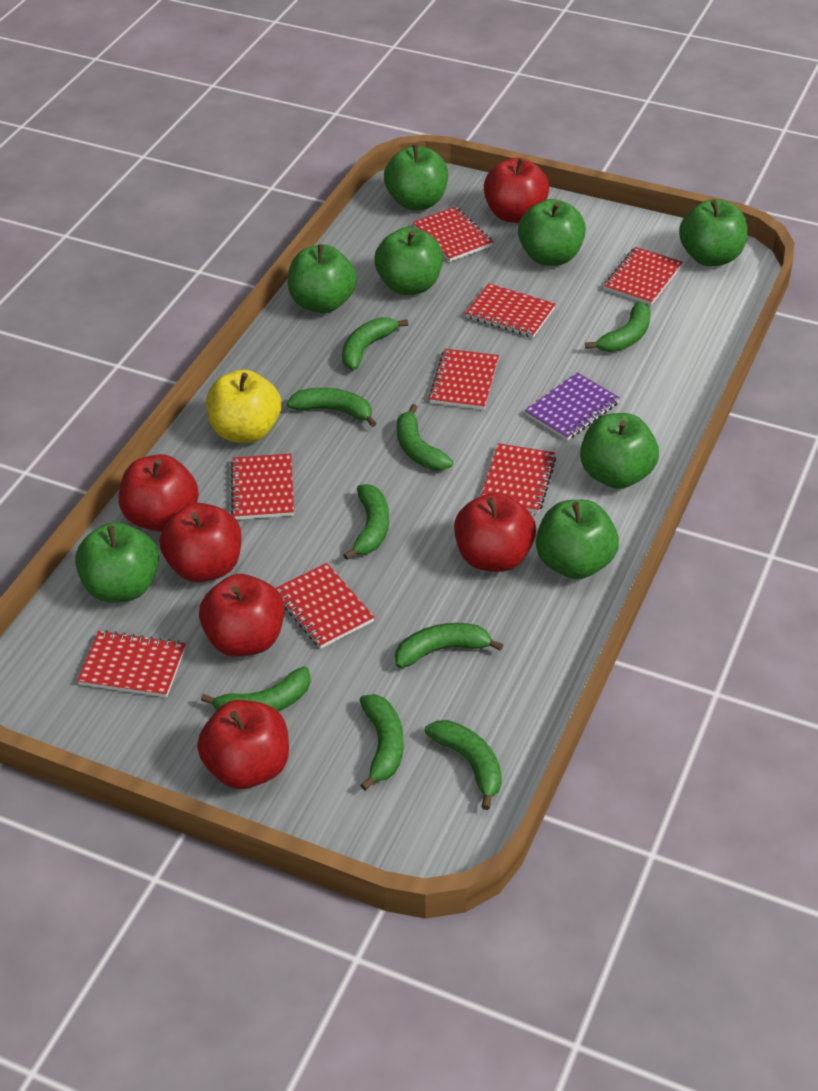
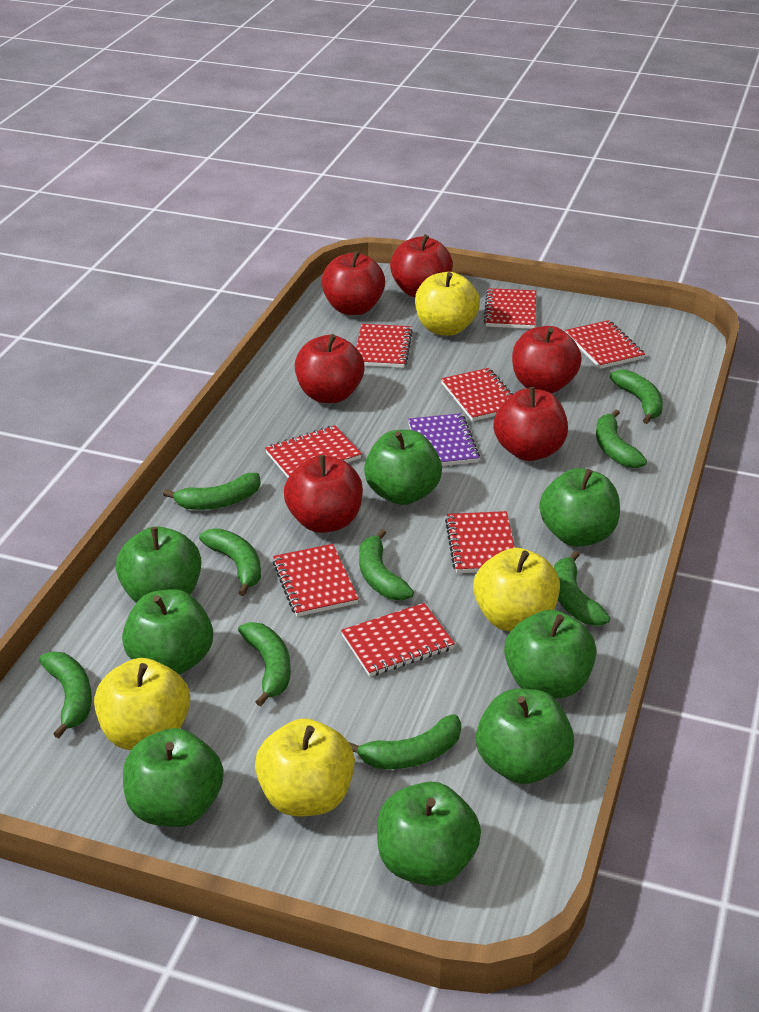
yellow apple: [206,370,281,443] = 1 -> [94,658,190,750] [255,718,355,816] [415,272,480,336] [473,548,560,631] = 4

